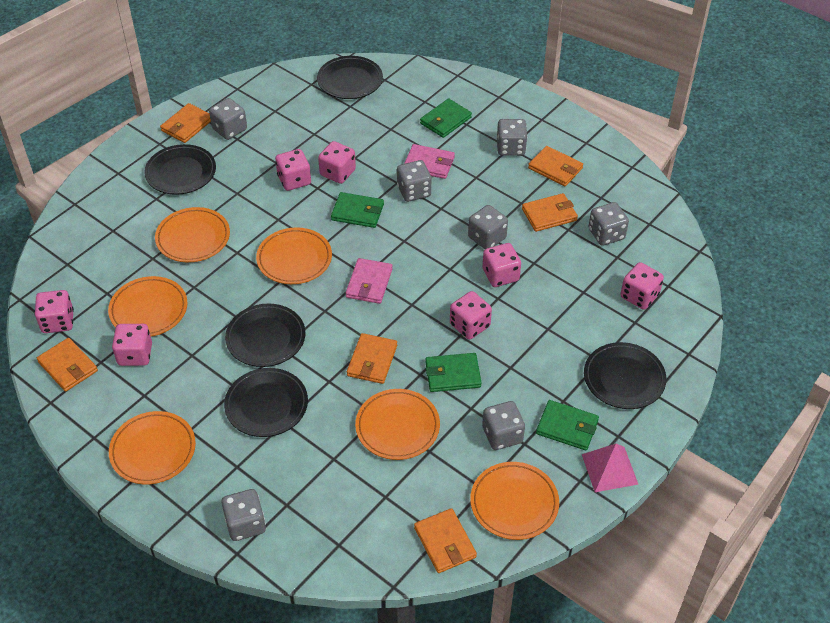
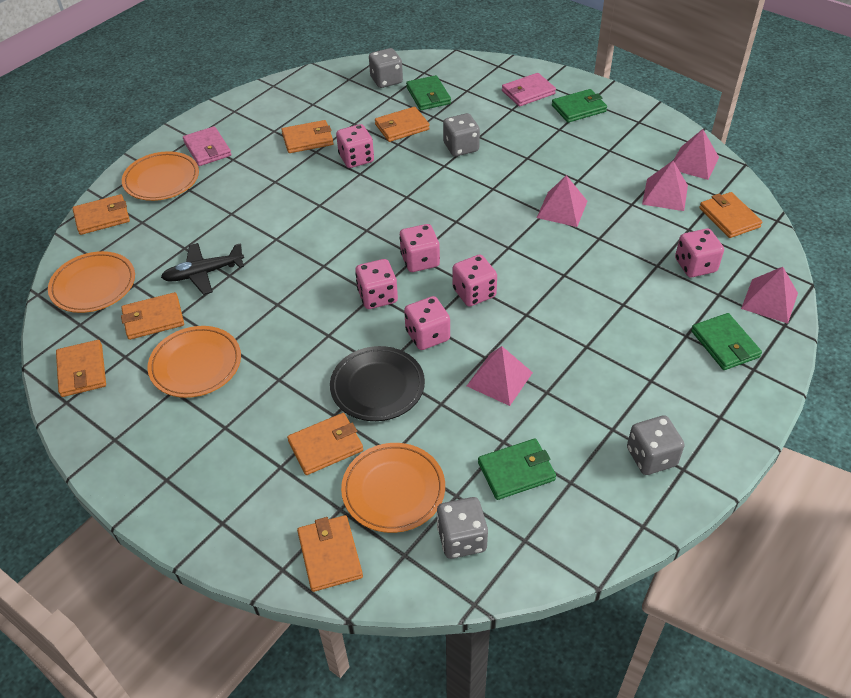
black plane: none = 0 -> [161,243,244,295] = 1
black plate: [144,144,216,195] [224,368,308,437] [225,304,305,367] [317,56,383,99] [584,342,666,409] = 5 -> [330,346,425,421] = 1
grey dice: [209,98,247,140] [221,489,266,541] [397,160,431,202] [468,205,508,249] [482,401,525,450] [497,119,527,156] [589,202,629,246] = 7 -> [369,48,403,88] [437,497,488,559] [443,113,480,157] [627,415,685,475] = 4
orange plate: [108,276,188,337] [109,411,196,484] [155,207,230,262] [256,227,332,284] [355,389,440,460] [470,462,559,540] = 6 -> [48,251,135,313] [122,151,199,201] [147,326,241,398] [341,443,445,533] = 4
orange wallet: [37,338,98,392] [160,103,211,143] [347,333,397,384] [414,508,477,573] [522,193,578,232] [528,146,583,186] = 6 -> [56,340,106,397] [72,194,130,235] [121,292,184,340] [281,120,333,153] [287,413,363,475] [297,515,363,592] [375,107,430,142] [699,192,762,238] = 8
pink dice: [35,290,74,333] [112,324,152,366] [275,149,311,191] [318,141,356,184] [450,291,492,339] [482,243,521,287] [621,262,664,310] = 7 -> [336,124,374,168] [355,259,398,309] [400,224,440,272] [404,296,450,350] [453,255,497,306] [675,229,724,277] = 6
pink pyramid: [582,444,638,492] = 1 -> [467,346,533,406] [537,175,587,227] [642,161,688,211] [674,129,719,180] [741,267,798,323] = 5

